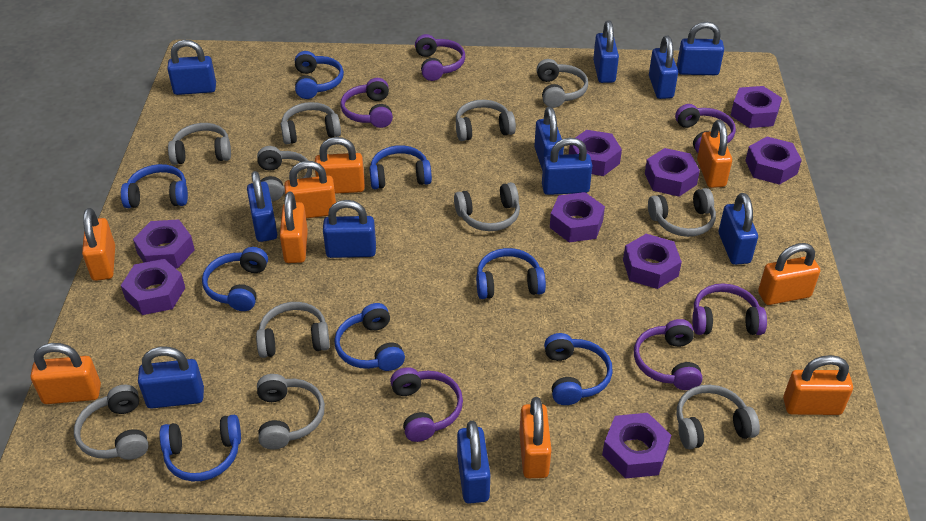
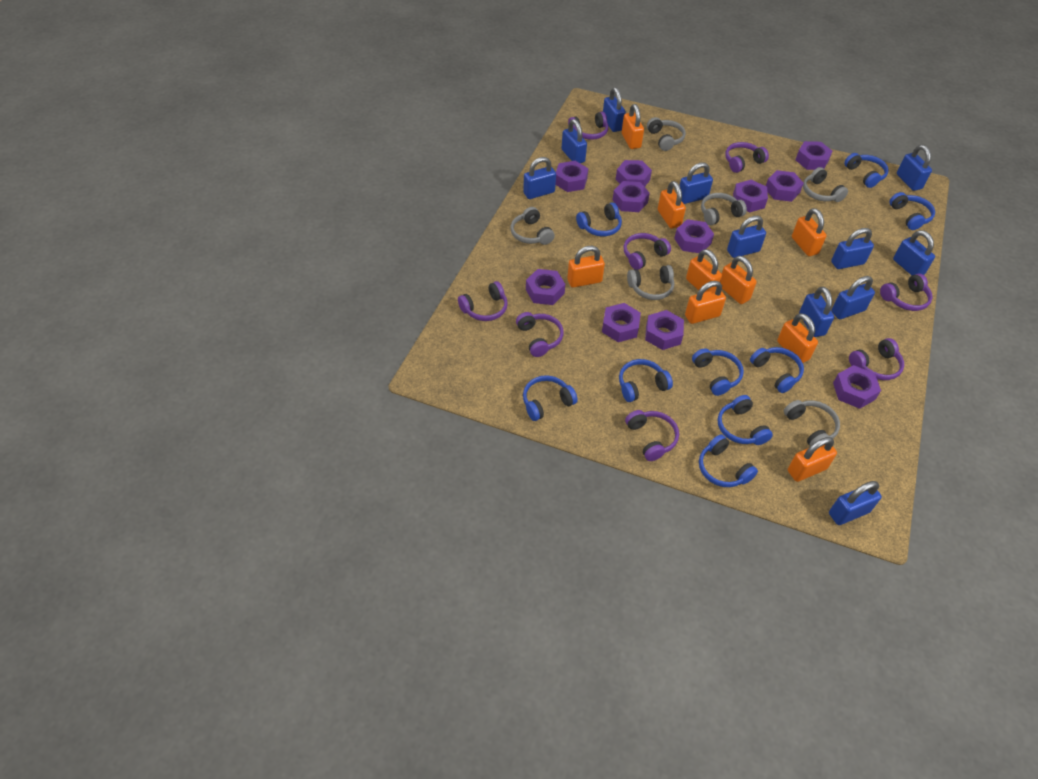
blue headphones: [121,164,188,208] [160,415,241,481] [202,247,268,311] [295,51,344,99] [334,303,405,371] [369,145,432,189] [476,248,546,299] [544,333,613,405] = 8 -> [523,375,578,421] [576,202,622,236] [619,359,673,402] [692,348,744,396] [699,434,758,487] [718,395,773,445] [750,347,804,393] [844,153,889,188] [889,192,935,230] = 9
grey headphones: [74,385,149,460] [168,123,231,165] [256,302,330,358] [257,146,312,201] [257,374,325,450] [281,102,341,144] [454,182,520,231] [456,100,516,141] [536,59,588,108] [648,188,716,237] [677,385,760,449] = 11 -> [510,207,555,245] [627,265,674,300] [647,117,686,151] [701,193,747,225] [784,400,840,446] [803,167,848,202] = 6
purple headphones: [340,78,393,128] [390,367,463,442] [415,34,465,81] [634,319,703,390] [675,104,736,153] [692,283,767,335] = 6 -> [458,281,508,321] [516,312,564,357] [568,111,608,140] [624,233,671,270] [625,410,679,461] [725,142,769,173] [849,338,904,380] [880,273,932,311] = 8
purple nut: [121,259,185,315] [133,219,195,269] [550,192,605,242] [569,130,622,176] [602,413,671,479] [623,234,682,289] [645,148,700,197] [730,86,782,128] [745,137,802,185] = 9 -> [526,269,565,305] [556,161,588,192] [602,303,641,342] [613,181,650,212] [616,160,652,187] [645,310,684,350] [674,219,714,253] [733,180,768,213] [766,170,804,202] [795,141,832,170] [833,365,881,409] = 11

